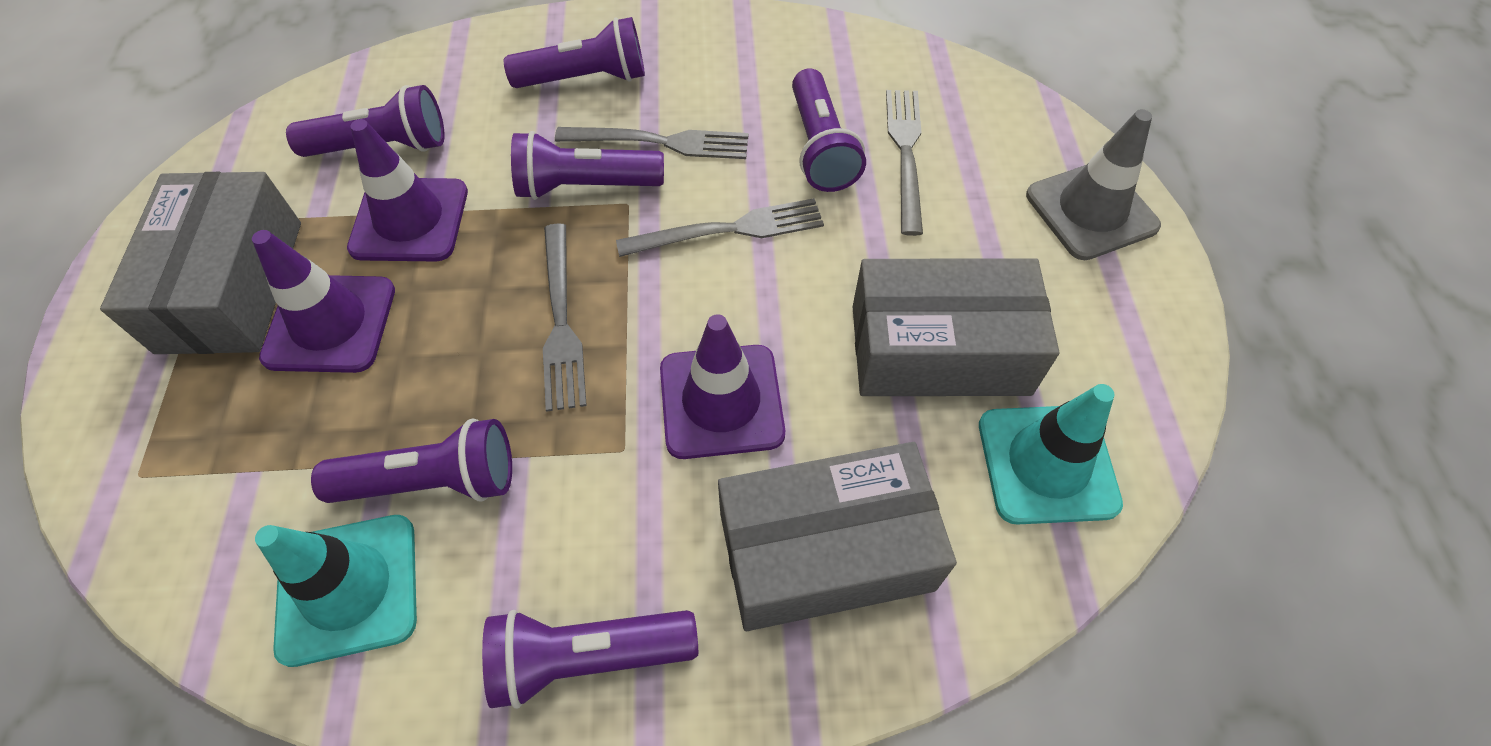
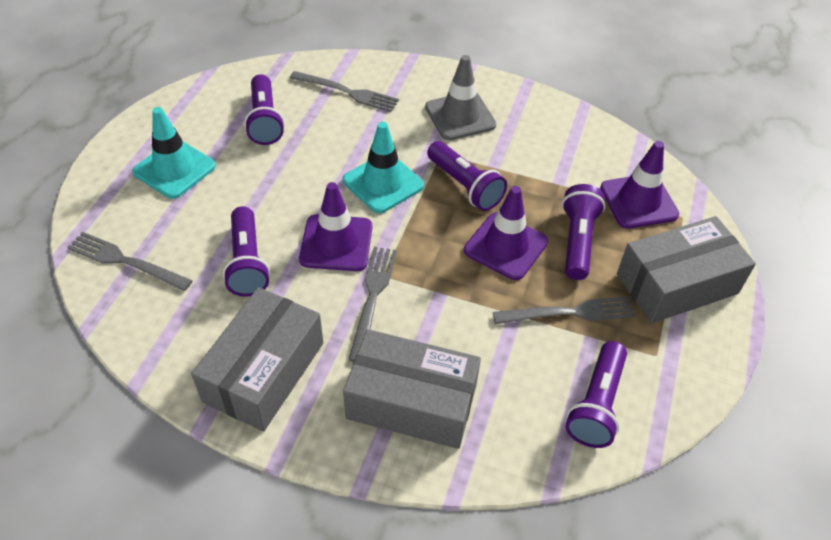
purple flashlight: [286,85,445,157] [311,418,512,503] [482,610,698,709] [504,17,645,88] [511,131,664,200] [792,68,866,192] = 6 -> [223,206,270,297] [244,74,285,145] [427,141,507,211] [562,184,606,280] [565,341,627,448] = 5

